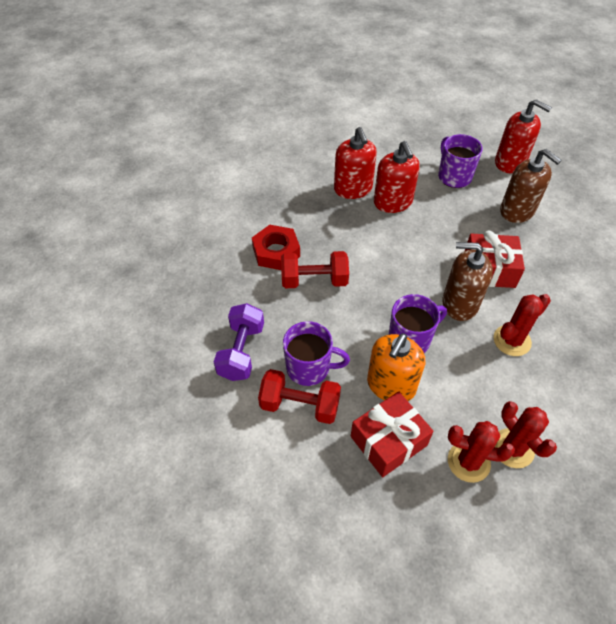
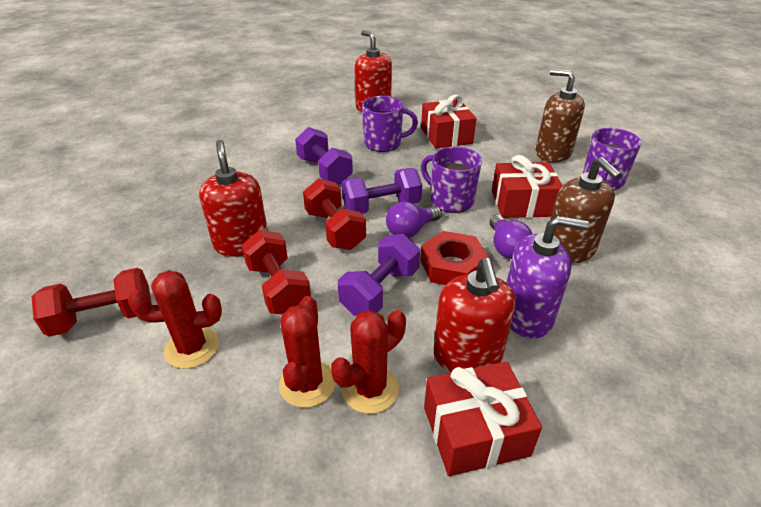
orange soap dispenser: [367,333,425,401] = 1 -> none = 0
purple dumbbell: [214,303,264,381] = 1 -> [295,127,353,185] [338,234,420,316] [342,168,422,214] = 3
purple light bulb: none = 0 -> [386,201,442,238] [489,215,532,259] = 2
purple soap dispenser: none = 0 -> [507,216,589,338] = 1
red dumbbell: [258,369,341,424] [281,251,349,288] = 2 -> [32,268,152,337] [242,230,311,314] [303,178,366,250] = 3
red gift: [351,392,434,477] [465,230,525,288] = 2 -> [421,95,476,149] [424,362,542,476] [492,155,563,218] = 3

